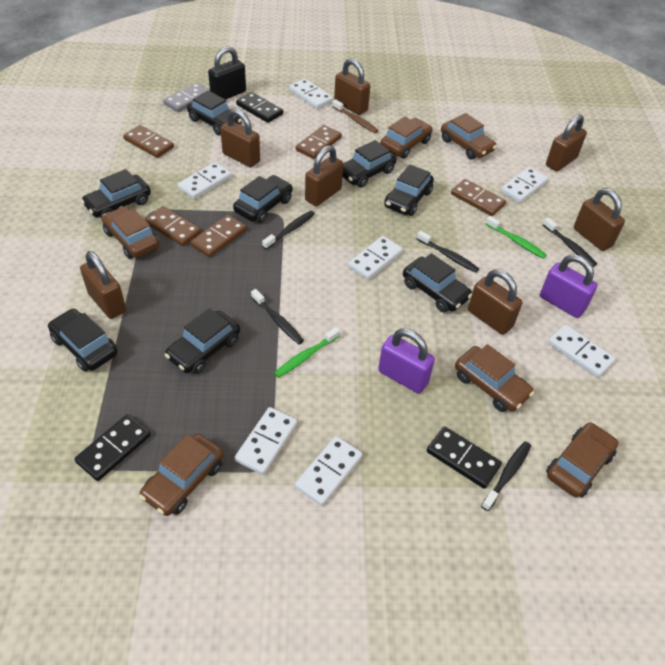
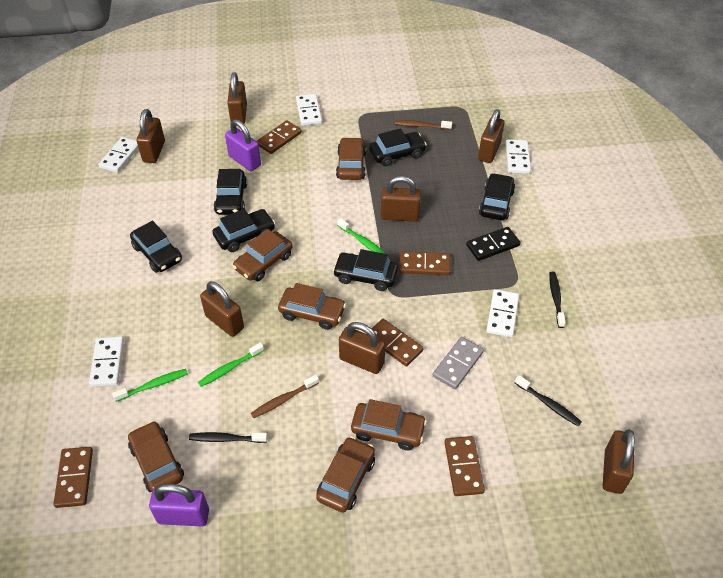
black car: [48,308,117,372] [81,169,151,218] [165,308,240,374] [187,91,242,136] [233,175,292,223] [343,140,396,188] [384,165,434,216] [403,253,472,312] = 8 -> [130,221,182,273] [212,209,275,252] [213,169,247,215] [333,249,398,291] [369,128,427,166] [479,173,515,220] = 6
black domino: [74,414,151,481] [236,92,283,123] [427,427,502,489] = 3 -> [466,227,521,261] = 1
black padlock: [208,46,246,100] = 1 -> none = 0
black toothbrush: [251,289,304,344] [262,211,315,250] [417,231,479,273] [481,441,531,511] [543,217,597,267] = 5 -> [189,432,268,443] [515,375,582,426] [549,272,566,328] = 3
brown toothbrush: [332,99,379,133] = 1 -> [251,375,319,418] [395,120,452,130] = 2
green toothbrush: [274,327,340,378] [486,216,547,259] = 2 -> [112,369,188,402] [198,342,264,387] [337,218,386,254] = 3
white domino: [178,162,232,199] [234,407,297,475] [289,79,333,109] [295,436,362,506] [348,236,403,280] [501,167,548,203] [548,324,615,377] = 7 -> [89,336,124,387] [98,137,139,173] [296,94,322,126] [486,289,519,337] [505,139,531,174] = 5

